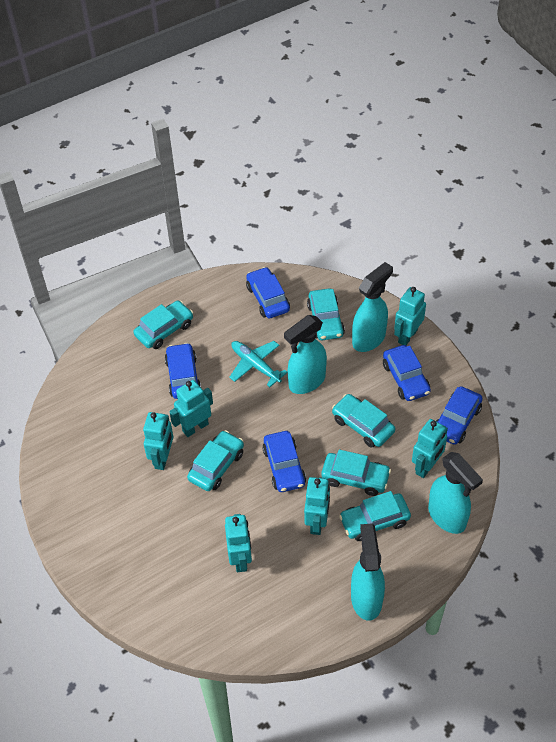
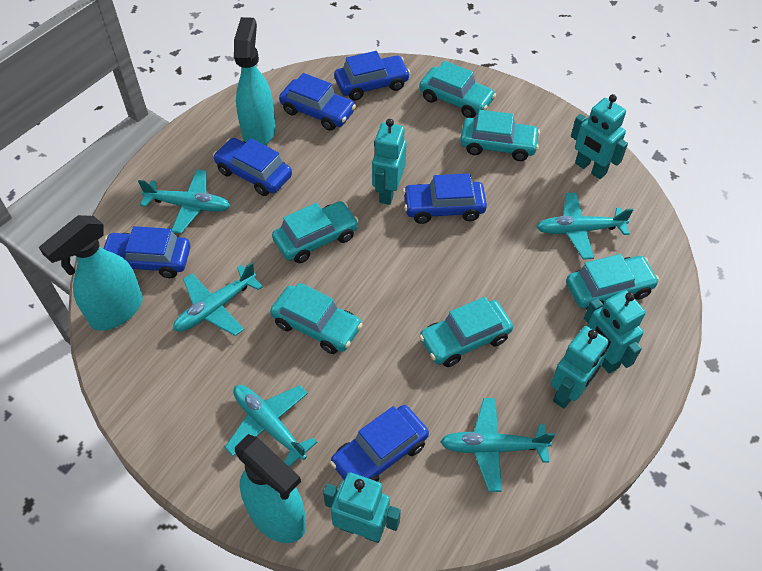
blue car: [165,343,201,399] [246,267,290,318] [262,431,306,492] [383,345,431,401] [436,386,483,445] = 5 -> [103,226,190,278] [213,138,292,196] [279,73,356,131] [330,405,429,482] [334,51,410,101] [403,173,487,224] = 6
turquoise plane: [229,341,288,387] = 1 -> [138,169,230,234] [173,262,263,336] [225,385,317,467] [440,398,555,492] [537,193,633,260] = 5
turquoise robot: [143,412,173,470] [169,380,213,437] [225,514,252,572] [304,477,330,535] [394,287,426,345] [412,419,448,478] = 6 -> [323,472,401,543] [372,119,406,205] [551,326,609,409] [571,94,628,179] [584,290,646,373] = 5
turquoise spray bottle: [284,315,327,394] [351,523,385,621] [352,262,393,352] [428,452,483,534] = 4 -> [39,215,143,331] [234,17,276,145] [235,434,306,543] = 3

